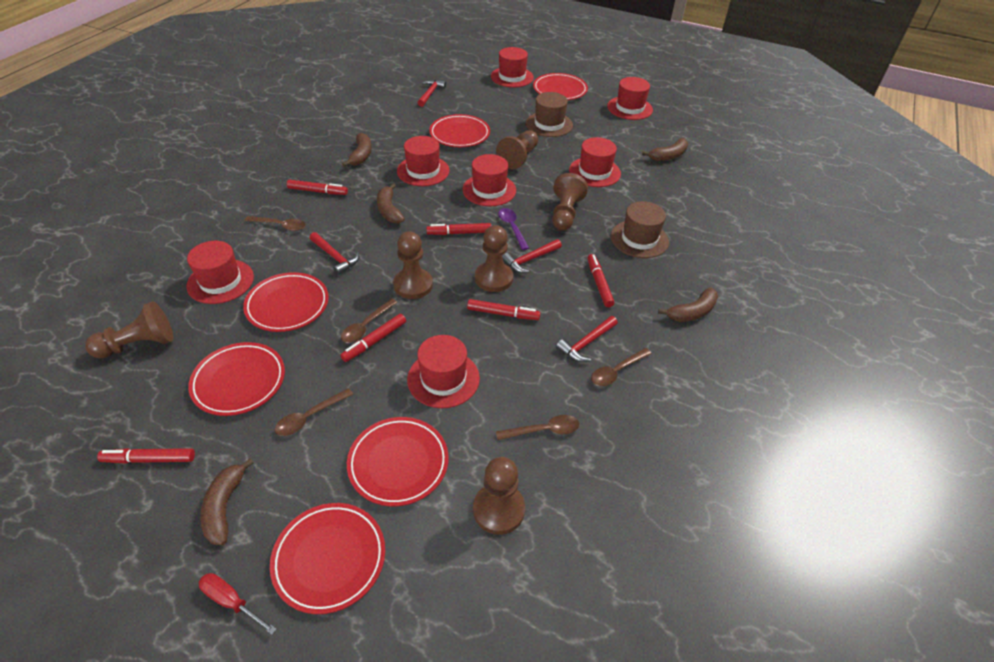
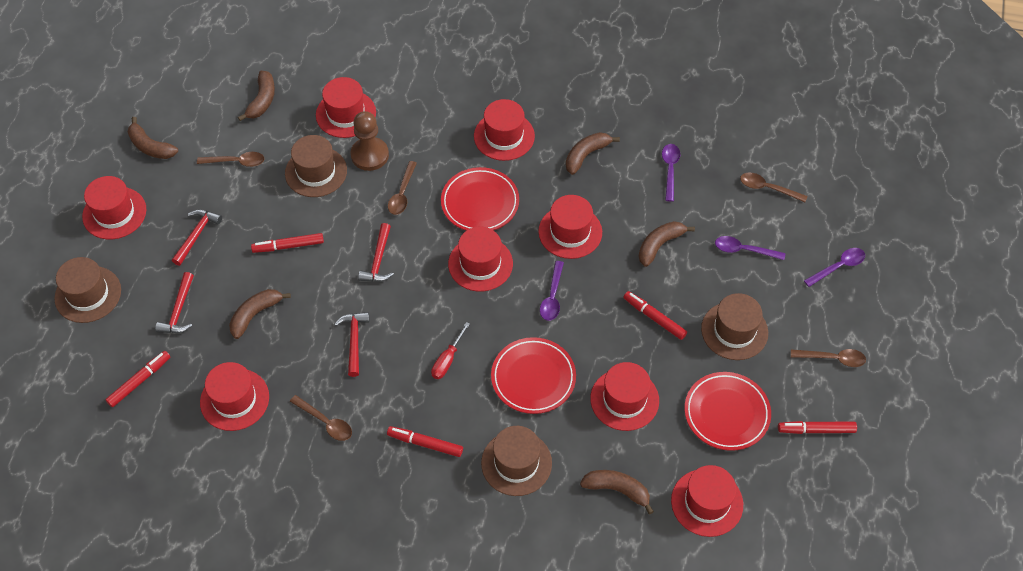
brown banana: [200,458,254,545] [342,133,372,167] [377,183,405,224] [642,138,688,161] [658,288,718,322] = 5 -> [128,117,178,159] [229,289,291,339] [238,71,275,121] [566,132,620,175] [580,470,654,514] [638,221,695,267] = 6
brown hat: [526,92,573,137] [611,201,669,258] = 2 -> [54,257,121,323] [285,135,347,197] [481,426,552,496] [701,293,768,360] = 4
brown pawn: [85,301,173,358] [393,231,433,299] [473,457,525,535] [475,225,513,292] [496,130,538,169] [552,173,588,231] = 6 -> [351,111,389,171] = 1
purple spoon: [499,208,529,250] = 1 -> [540,261,564,321] [662,144,680,202] [715,236,785,260] [804,248,865,287] = 4
red hat: [186,241,254,304] [397,136,450,186] [407,335,480,408] [462,154,516,206] [491,47,534,88] [569,137,621,187] [607,77,653,120] = 7 -> [82,176,146,239] [200,362,269,431] [316,77,376,138] [448,227,513,292] [474,99,535,161] [538,195,602,259] [590,362,659,431] [671,465,743,537] = 8
red marker: [97,448,195,464] [287,180,348,195] [340,314,406,362] [426,223,491,235] [467,299,541,320] [588,254,614,307] = 6 -> [105,351,170,407] [251,233,324,253] [387,426,463,457] [623,291,687,340] [778,421,857,434] = 5
red plate: [188,342,285,416] [243,272,329,332] [270,503,385,614] [347,417,449,506] [429,114,490,147] [533,73,588,100] = 6 -> [441,167,519,231] [491,337,576,414] [684,372,771,451] = 3

